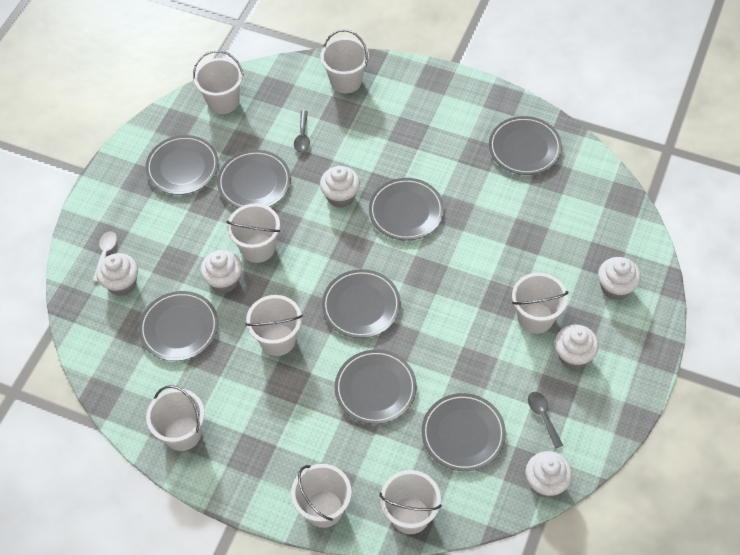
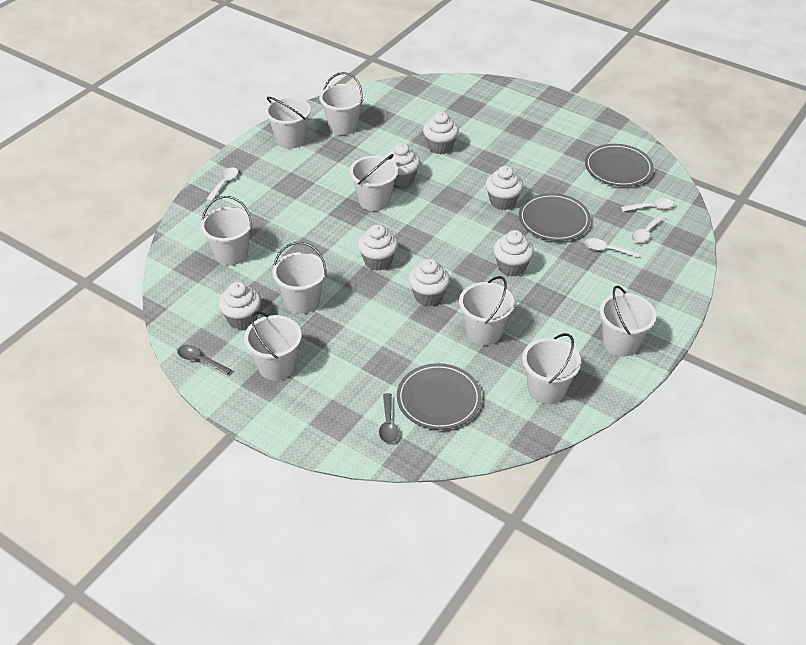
grey plate: [139,291,218,361] [145,135,219,195] [217,150,291,208] [322,269,401,338] [335,350,417,424] [369,178,444,241] [422,393,506,471] [489,116,562,175] = 8 -> [397,363,482,430] [519,193,591,241] [585,144,654,186] = 3
white bucket: [146,385,205,451] [193,50,244,114] [226,203,280,263] [245,295,303,356] [291,464,352,528] [320,29,369,93] [380,470,442,534] [512,273,569,334] = 8 -> [201,196,252,265] [244,311,302,380] [265,97,311,149] [272,242,326,314] [319,72,364,135] [350,154,398,211] [459,276,515,345] [522,333,581,404] [600,285,656,357] = 9
white cupcake: [96,253,138,296] [200,250,242,293] [320,166,360,208] [525,451,572,498] [555,325,599,369] [598,257,641,300] = 6 -> [218,282,261,330] [358,224,398,271] [385,143,420,187] [408,259,450,306] [423,112,459,154] [486,166,524,210] [493,230,534,276] = 7
white spoon: [93,231,117,282] = 1 -> [206,167,238,201] [584,238,640,258] [621,198,674,212] [631,214,665,243] = 4

